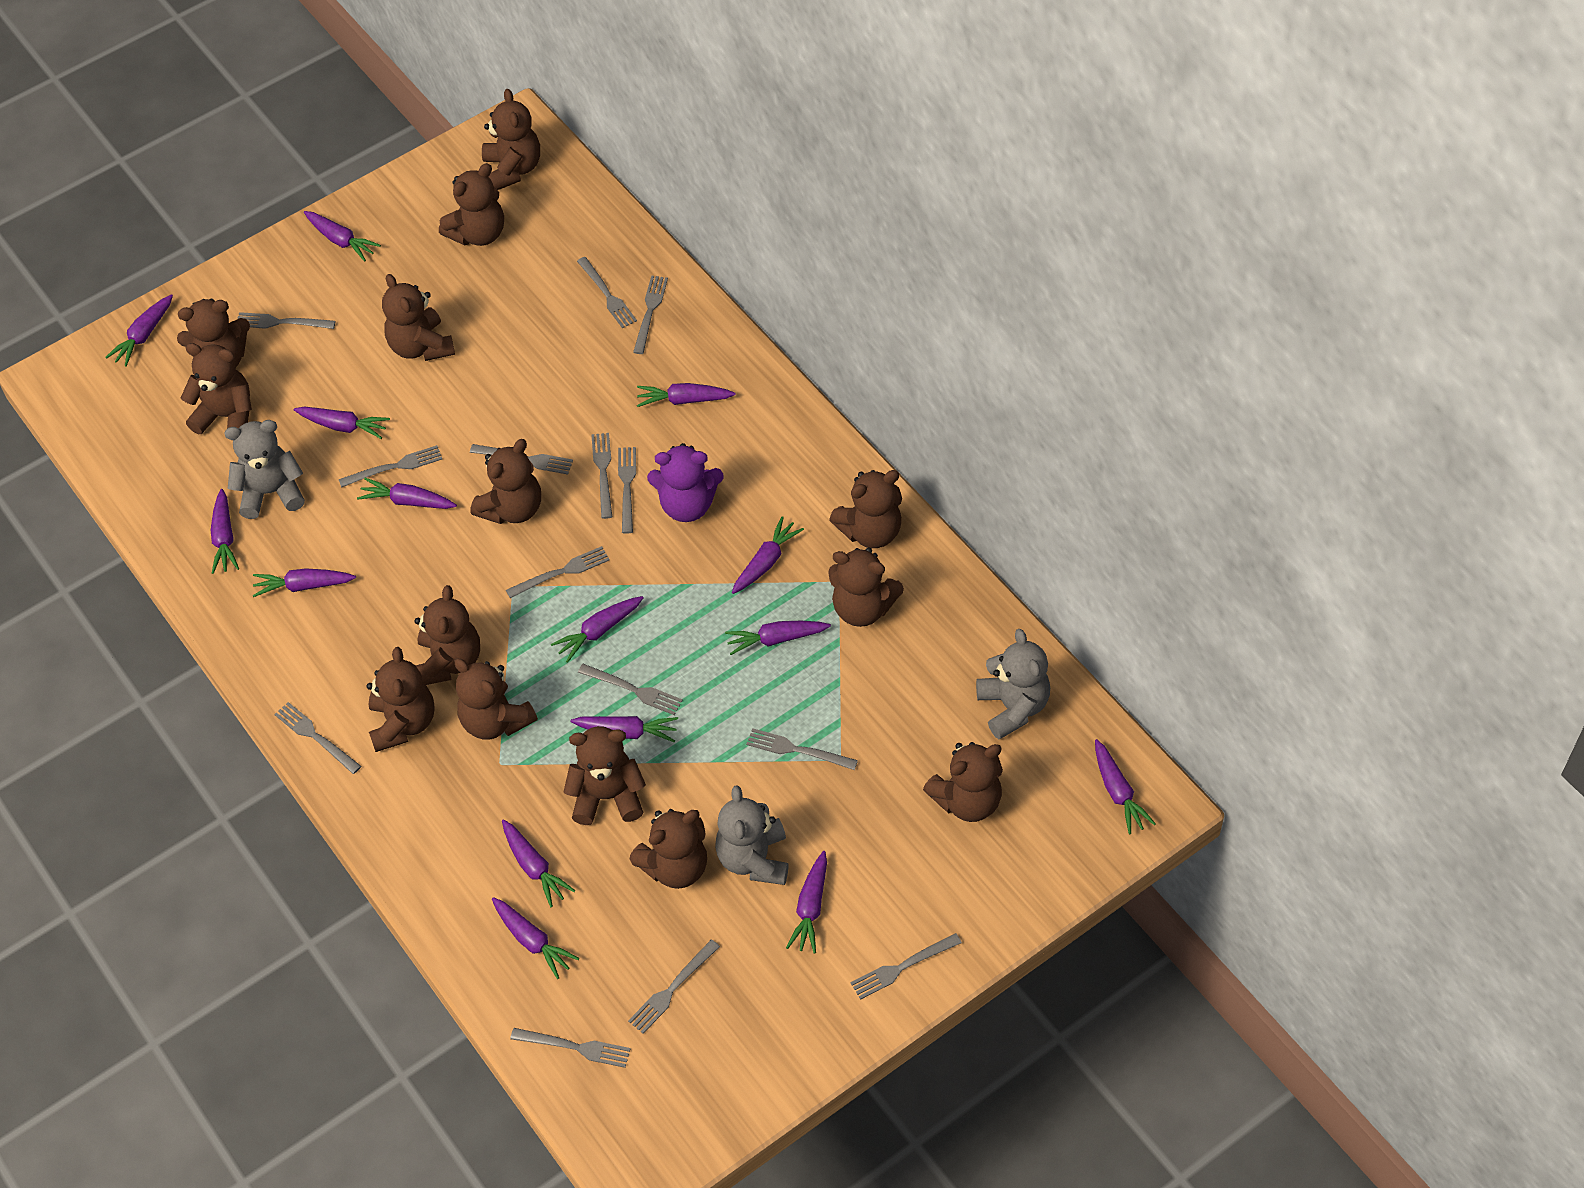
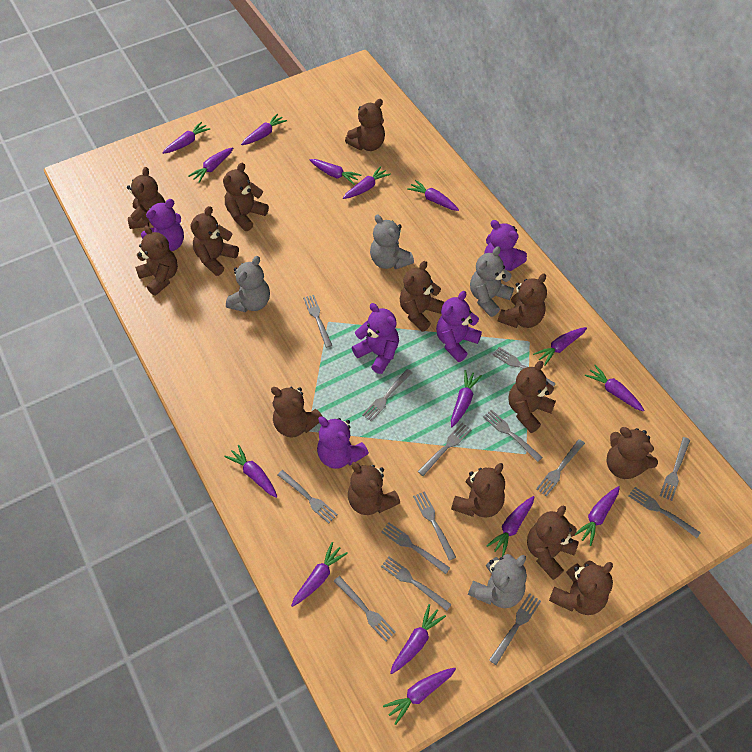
grey teddy bear: [224,420,305,519] [715,785,789,885] [976,629,1050,740] = 3 -> [226,256,270,312] [370,214,414,269] [468,554,527,608] [470,246,514,317] = 4
purple teddy bear: [647,443,724,522] = 1 -> [141,199,184,251] [317,417,369,469] [352,303,399,374] [436,291,482,362] [484,220,527,271] = 5

